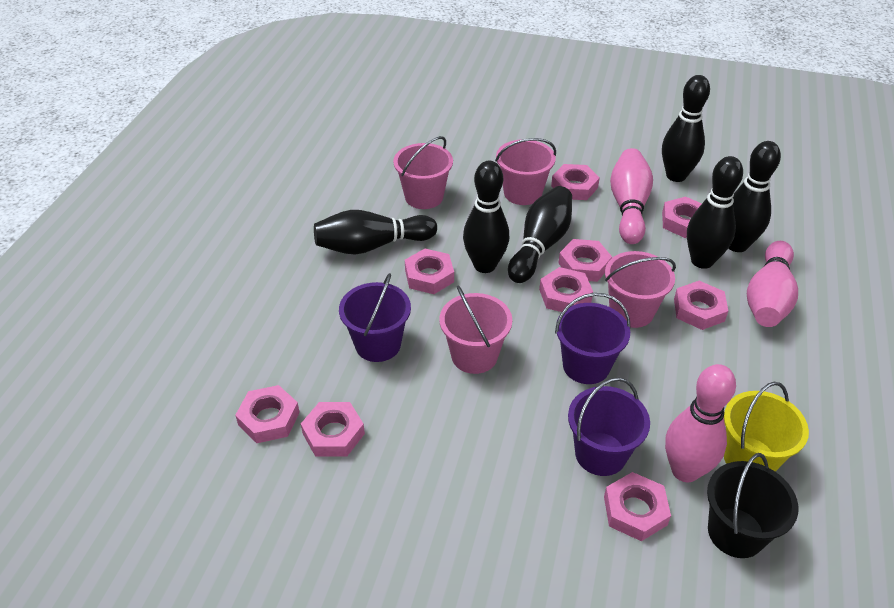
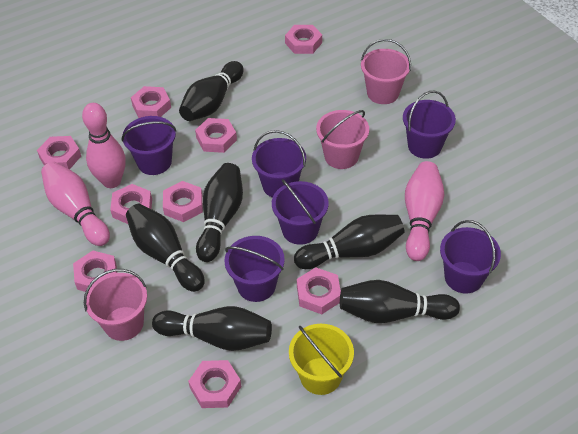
black bucket: [707,453,798,558] = 1 -> none = 0
pink bucket: [393,136,453,209] [439,285,512,374] [495,138,556,205] [605,251,676,328] = 4 -> [84,269,147,341] [316,110,369,169] [361,39,411,104] = 3
purple bucket: [339,273,411,362] [555,293,631,384] [568,377,650,476] = 3 -> [122,116,176,175] [224,236,285,302] [252,130,306,198] [272,179,329,245] [403,91,456,159] [440,220,501,294] = 6

